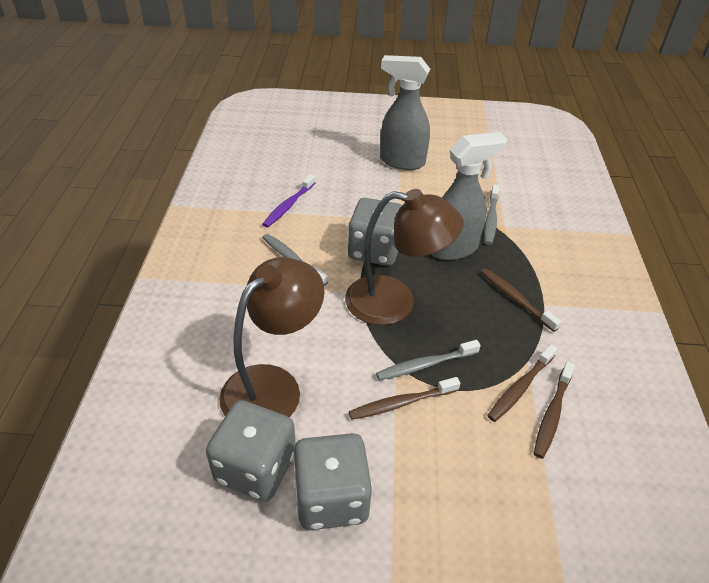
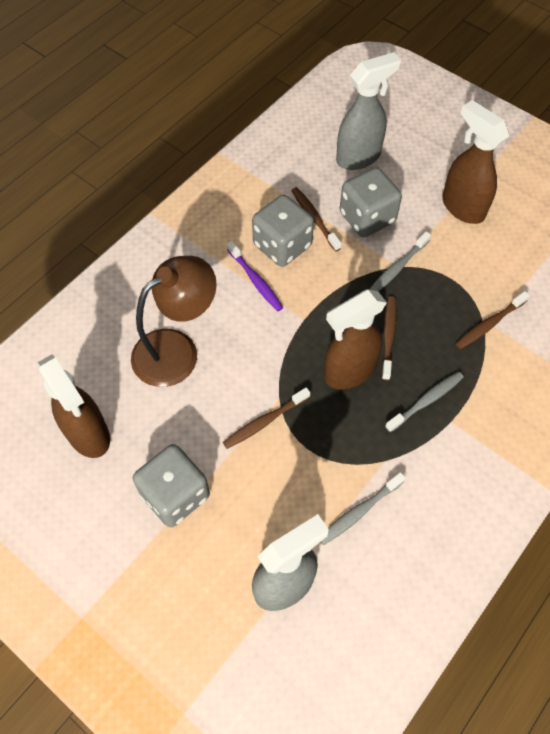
brown lamp: [219,257,325,418] [345,189,464,325] = 2 -> [131,256,217,387] = 1
brown spray bottle: none = 0 -> [37,354,110,458] [324,290,387,389] [442,100,509,224] = 3

